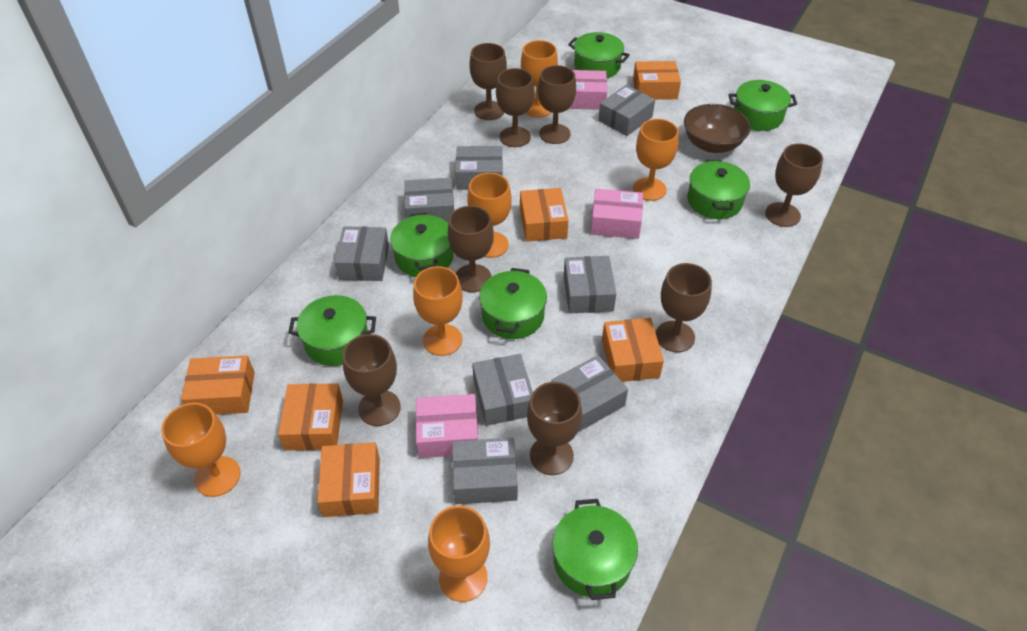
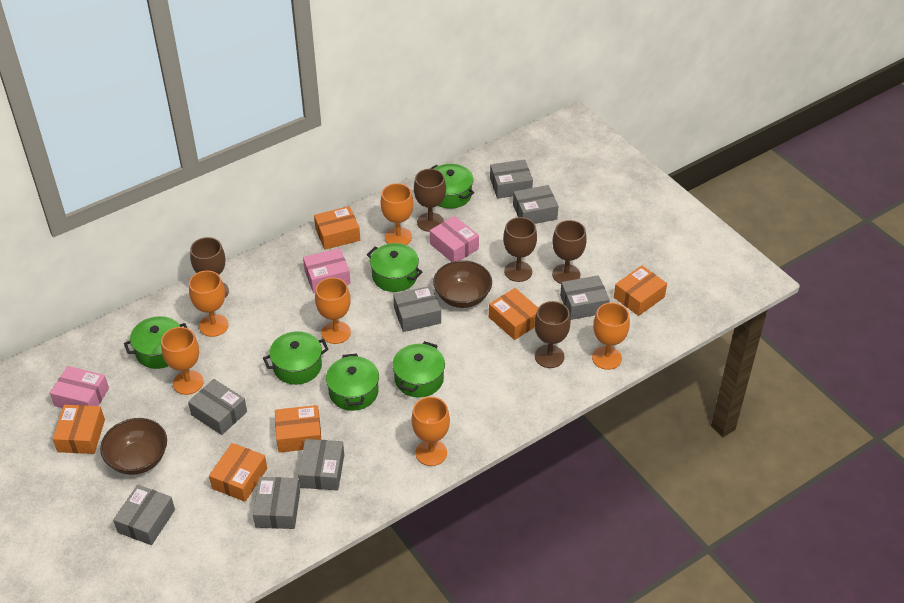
brown bowl: [684,104,751,153] = 1 -> [100,418,167,475] [433,260,492,308] = 2
brown goblet: [343,334,401,426] [448,206,494,292] [469,43,507,120] [496,68,534,147] [527,382,582,475] [538,65,576,144] [656,263,712,352] [765,143,823,227] = 8 -> [190,237,229,298] [414,169,446,232] [503,217,537,282] [534,301,571,368] [552,220,587,284] = 5
green pot: [288,295,376,366] [390,212,454,277] [479,268,547,339] [553,499,638,600] [568,32,630,78] [687,160,750,219] [729,80,797,131] = 7 -> [124,316,187,369] [263,331,329,385] [326,353,379,411] [367,243,422,292] [392,341,445,398] [430,164,474,209] = 6

